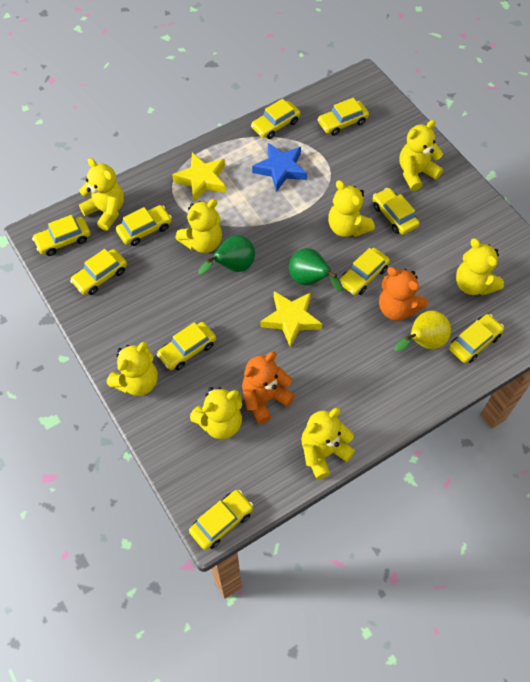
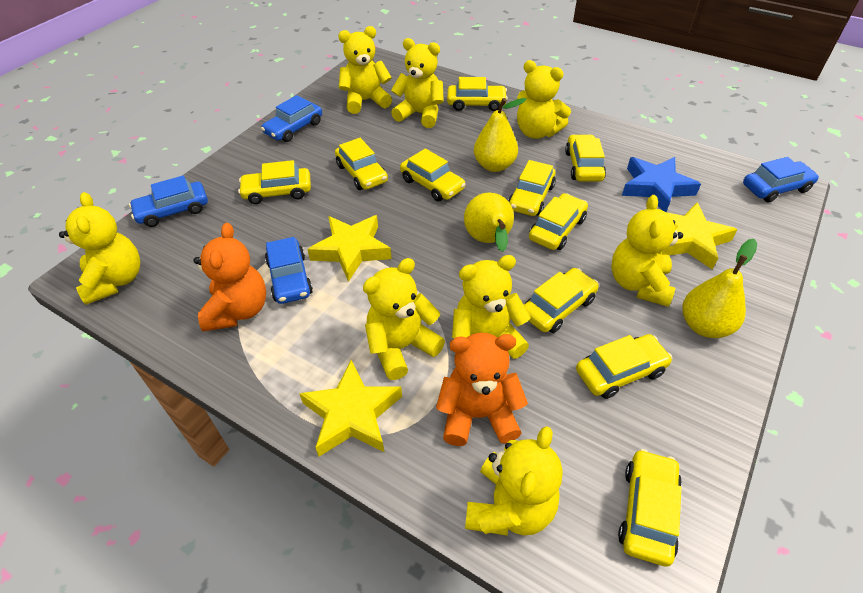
blue car: none = 0 -> [129,175,208,227] [261,95,322,142] [265,237,313,304] [743,157,819,202] = 4
green pear: [198,235,255,274] [289,248,343,292] = 2 -> none = 0
yellow pear: [394,311,451,352] = 1 -> [464,193,514,252] [474,98,527,172] [682,239,757,338] = 3
yellow star: [172,152,226,202] [260,291,322,348] = 2 -> [299,360,402,457] [307,215,392,282] [662,202,738,270] = 3

